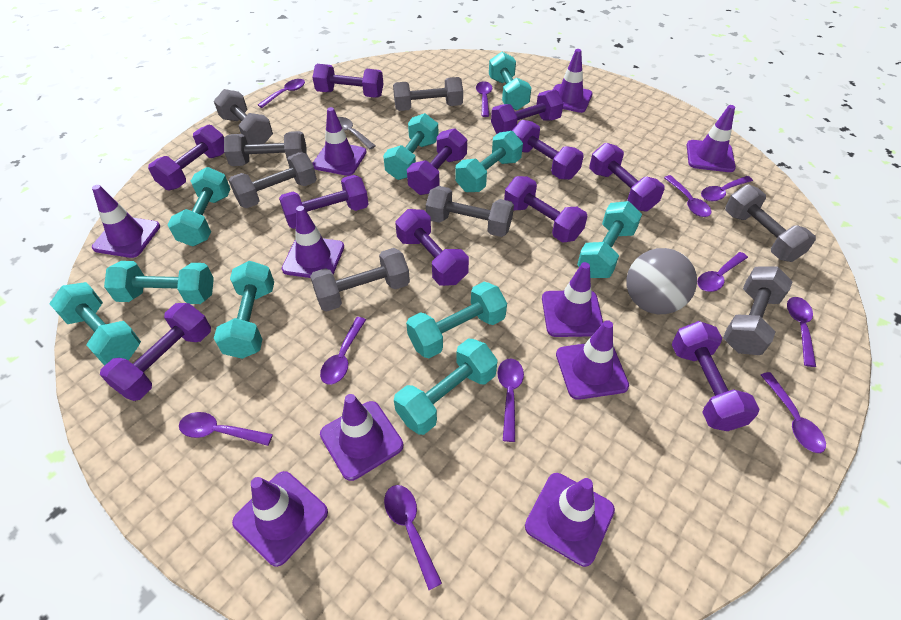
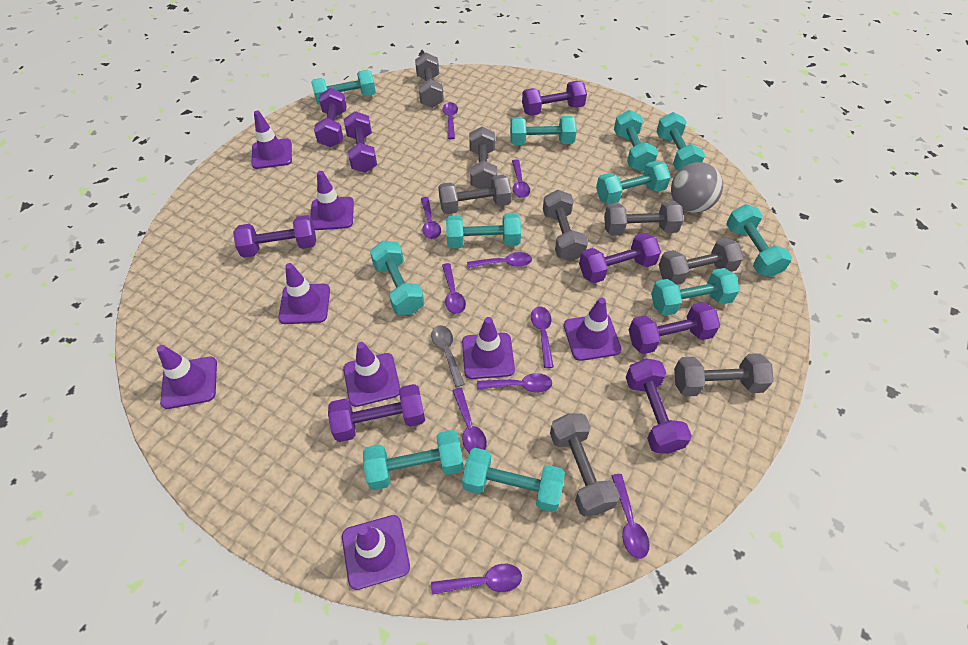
purple dumbbell: [100,303,211,401] [148,124,224,190] [279,175,368,229] [312,64,383,97] [395,209,469,286] [407,128,467,195] [491,90,564,134] [504,176,588,243] [512,120,584,180] [590,143,665,211] [672,321,760,431] = 11 -> [233,215,316,258] [314,88,347,147] [328,384,425,442] [344,111,377,173] [522,81,587,116] [579,233,661,283] [626,358,692,454] [629,302,720,354] = 8
purple spoon: [179,412,273,446] [258,79,305,108] [320,317,366,385] [384,485,442,590] [476,81,492,117] [498,358,524,442] [664,175,711,217] [697,252,748,292] [701,176,753,201] [761,372,826,453] [787,297,816,367] = 11 -> [421,197,441,239] [431,564,522,595] [442,263,466,314] [443,102,458,139] [452,387,487,453] [467,252,532,268] [477,373,552,393] [512,159,530,198] [531,307,554,368] [611,474,649,559] = 10
purple traffic cone: [92,185,160,258] [232,471,328,567] [281,206,344,278] [312,107,367,176] [320,394,403,481] [525,473,615,567] [542,262,603,337] [553,49,593,113] [556,320,629,400] [687,105,736,172] = 10 -> [157,345,217,409] [251,111,292,169] [278,263,330,324] [310,171,354,230] [342,515,410,590] [343,342,400,407] [462,317,515,379] [564,298,621,361] = 8
turquoise dumbbell: [49,282,141,366] [104,261,214,304] [167,167,231,246] [214,261,274,359] [383,113,438,180] [394,339,498,435] [406,282,507,358] [455,131,523,192] [489,52,531,110] [577,201,642,278] = 10 -> [311,70,376,105] [363,430,463,490] [370,241,424,315] [446,213,521,248] [462,448,565,512] [510,116,577,145] [596,161,671,204] [614,110,658,172] [651,268,740,316] [656,112,705,171] [726,204,792,277] = 11

